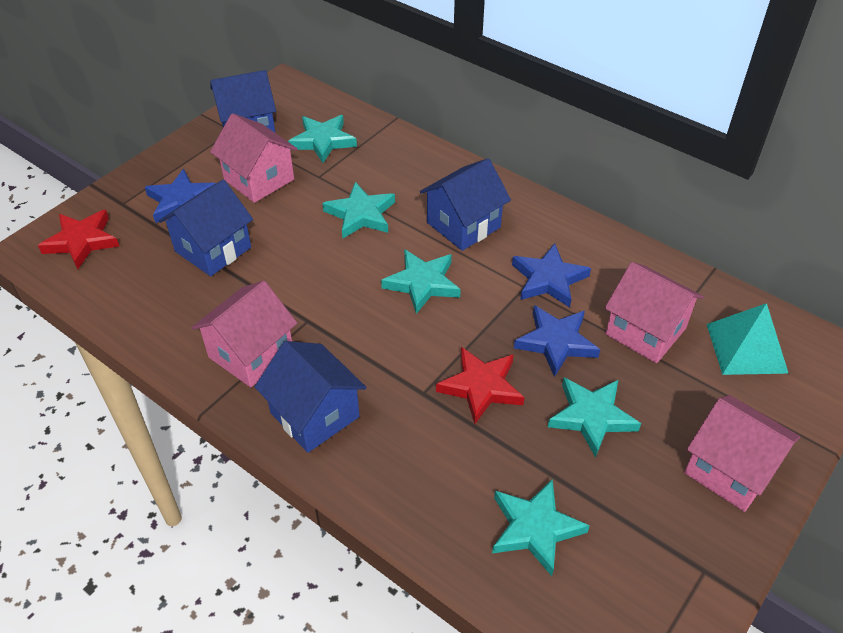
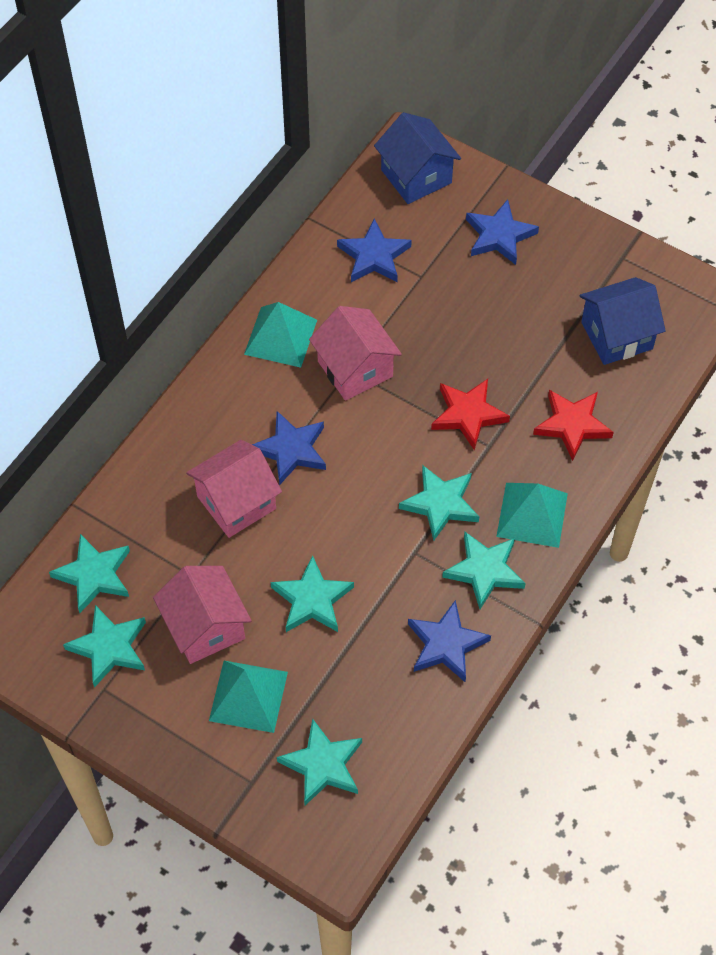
blue house: [159,180,253,276] [210,70,276,132] [255,341,366,453] [420,158,511,251] = 4 -> [374,112,461,204] [579,277,666,365] = 2
blue star: [145,169,216,223] [512,243,591,308] [514,305,600,377] = 3 -> [252,411,326,485] [337,219,412,282] [408,600,491,682] [466,199,539,265] = 4
pink house: [191,281,297,387] [210,113,298,203] [605,262,704,363] [684,395,800,512] = 4 -> [153,566,252,664] [186,440,282,538] [309,306,402,401] = 3
turquoise pyramid: [707,303,789,375] = 1 -> [209,661,288,733] [244,302,317,368] [496,483,568,548] = 3
turquoise star: [288,115,357,163] [322,182,395,238] [381,249,461,314] [492,479,590,576] [548,377,641,458] = 5 -> [49,534,130,613] [63,605,146,688] [271,555,354,632] [277,719,362,805] [399,465,479,541] [442,532,526,609] = 6

